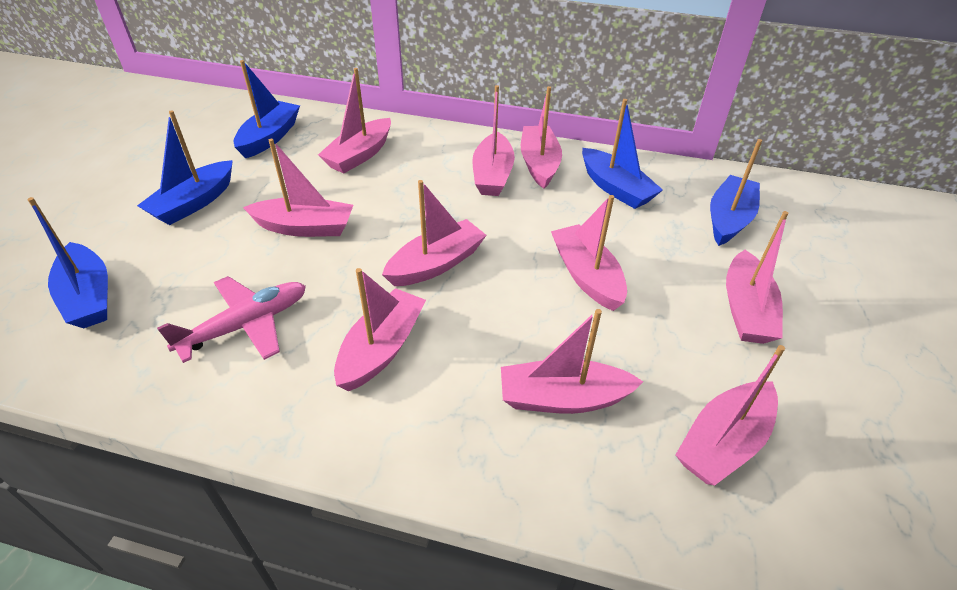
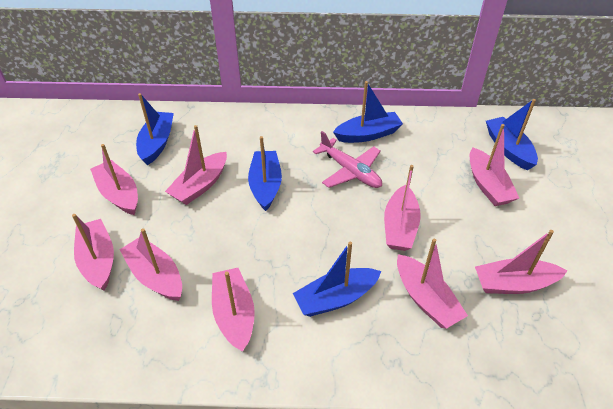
pink boat: [243,139,353,237] [318,68,391,173] [334,268,426,391] [382,180,487,286] [472,85,515,196] [501,309,644,414] [521,86,562,189] [551,195,627,311] [675,345,785,486] [726,211,789,344] = 10 -> [72,214,114,291] [90,144,138,215] [120,228,182,301] [165,125,227,205] [212,268,255,352] [384,165,421,251] [397,238,468,329] [470,124,519,206] [475,230,567,294] = 9

